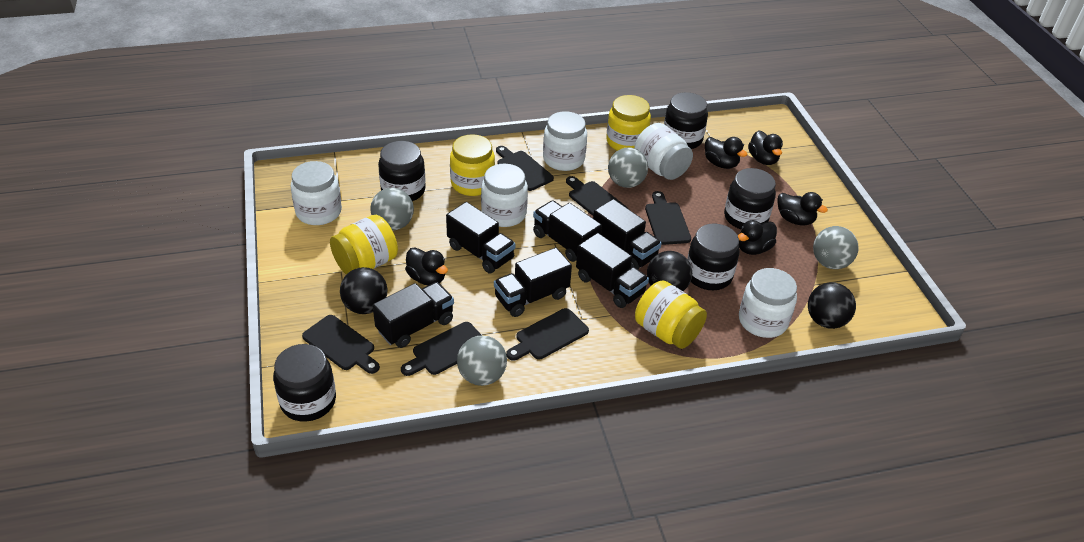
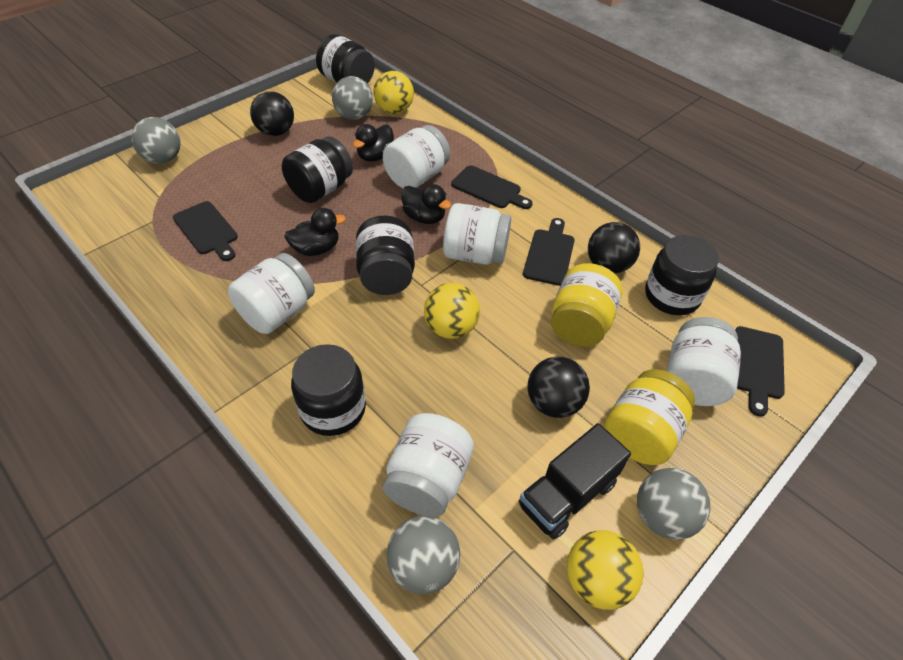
black cutting board: [302,315,380,374] [401,322,482,376] [496,146,554,191] [506,308,589,361] [566,176,629,216] [645,191,691,245] = 6 -> [173,201,238,261] [451,165,532,209] [523,218,575,286] [735,326,785,417] = 4
black duck: [405,248,448,285] [705,137,748,169] [738,220,777,255] [748,131,783,165] [778,192,828,226] = 5 -> [284,208,346,256] [353,124,394,162] [401,184,451,224] = 3
black truck: [373,282,454,348] [446,202,516,273] [494,248,572,317] [533,200,602,262] [576,233,649,308] [593,199,662,269] = 6 -> [519,423,631,539] = 1
yellow ball: none = 0 -> [373,71,414,114] [424,283,480,339] [567,530,644,610] = 3
yellow jar: [330,215,398,275] [450,134,495,196] [606,95,651,151] [635,280,707,349] = 4 -> [551,263,623,347] [604,369,695,465] = 2

